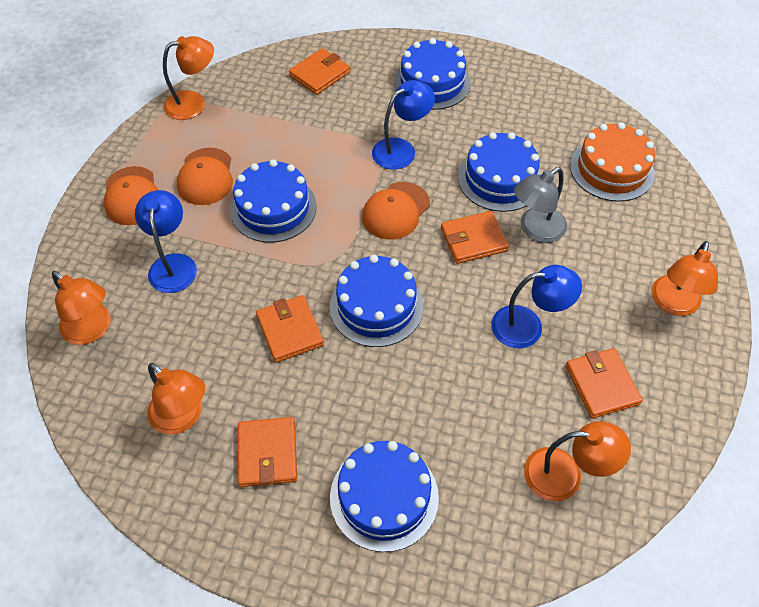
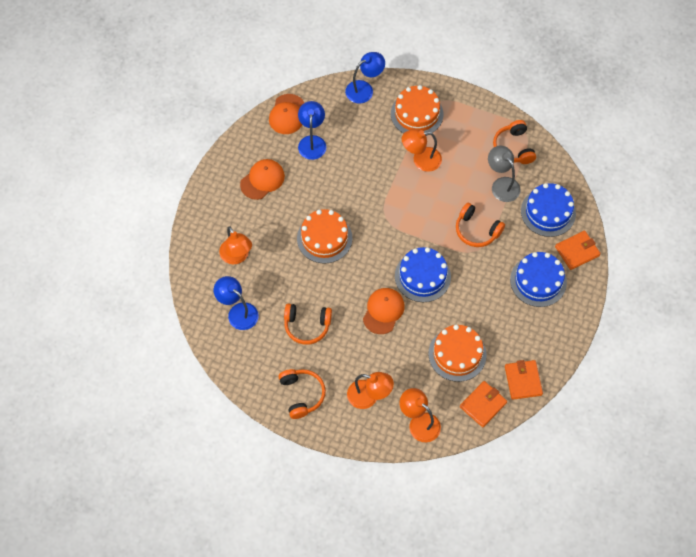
blue cake: [230,159,317,243] [330,255,423,347] [330,441,439,552] [394,38,470,110] [458,132,541,212] = 5 -> [395,247,451,302] [510,252,567,307] [521,183,576,237] = 3
orange cake: [570,122,655,202] = 1 -> [297,209,352,264] [391,85,443,136] [429,325,486,382] = 3
orange headphones: none = 0 -> [279,369,326,419] [284,303,332,345] [456,203,505,247] [493,120,536,164] = 4
orange lamp: [52,271,110,345] [147,363,205,435] [163,36,214,120] [524,421,631,501] [651,241,718,316] = 5 -> [219,226,252,264] [347,372,394,409] [400,388,441,442] [402,129,442,172] = 4
orange wallet: [238,417,297,487] [256,295,324,363] [289,48,350,95] [441,211,509,264] [566,348,643,418] = 5 -> [460,381,507,427] [505,360,543,400] [555,231,601,270] = 3

